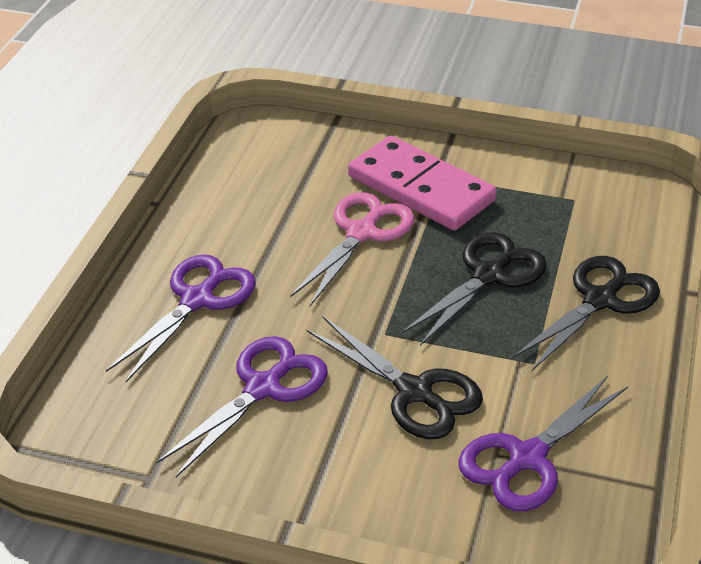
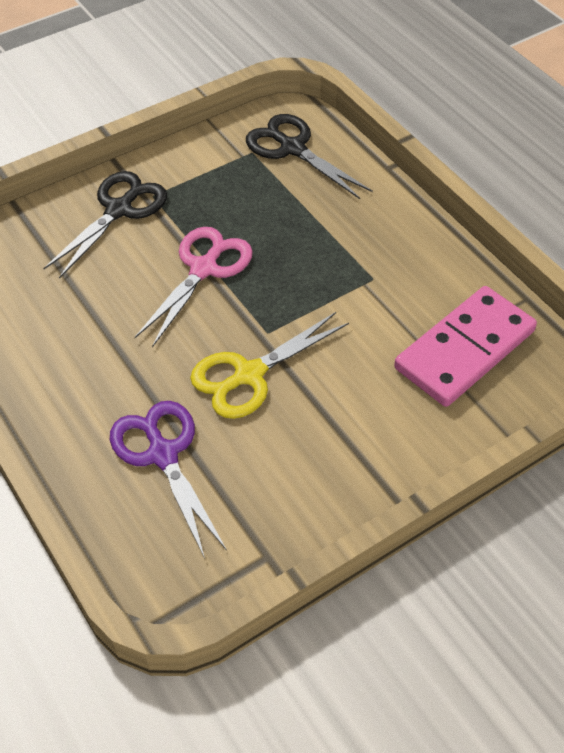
black scissors: [307,317,483,439] [402,232,547,346] [513,256,660,371] = 3 -> [43,171,167,279] [246,114,373,199] = 2
purple scissors: [106,254,256,382] [156,336,328,477] [459,376,628,511] = 3 -> [110,401,227,559] = 1
yellow scissors: none = 0 -> [190,312,349,419] = 1

